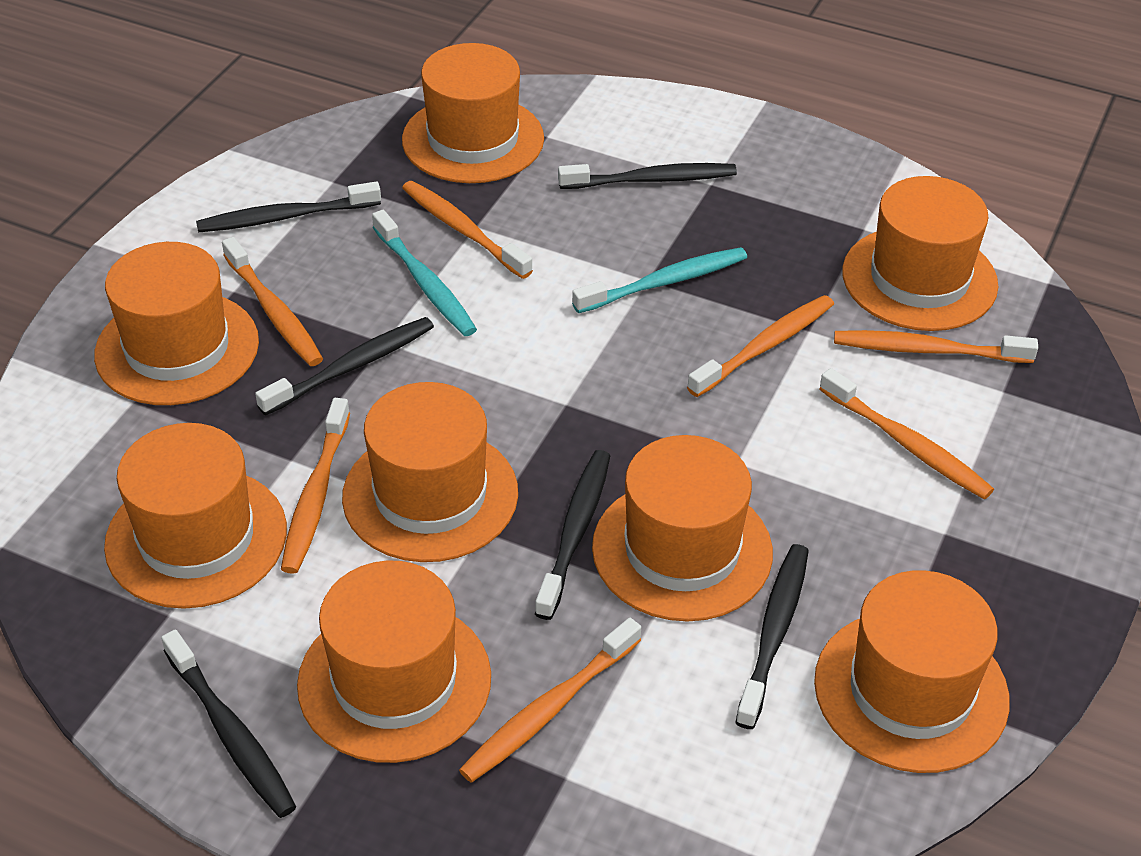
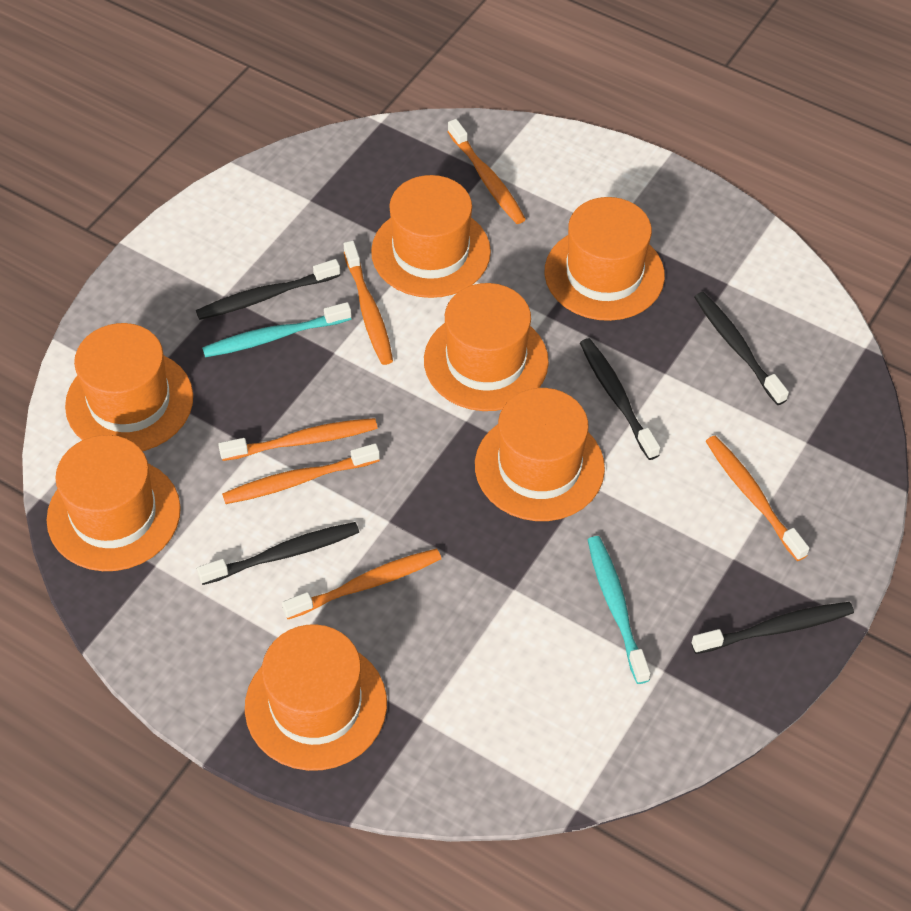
black toothbrush: [161,629,296,818] [196,182,381,232] [255,317,434,415] [535,450,610,620] [558,163,737,189] [735,544,809,729] = 6 -> [196,259,340,320] [197,522,359,585] [580,338,660,460] [691,602,854,654] [694,292,789,405] = 5
orange hat: [94,242,259,405] [104,423,287,609] [297,561,491,763] [342,382,518,562] [402,43,544,183] [592,435,773,621] [814,570,1010,773] [842,176,998,331] = 8 -> [46,435,181,571] [65,323,193,451] [245,624,387,771] [371,175,491,298] [424,283,549,411] [475,388,605,521] [544,197,665,321] = 7
orange toothbrush: [222,237,323,366] [281,398,350,574] [402,181,533,279] [459,618,641,783] [687,295,834,397] [819,368,994,499] [834,330,1038,363] = 7 -> [218,418,378,461] [222,443,380,504] [282,548,441,619] [344,241,393,365] [447,119,526,224] [706,436,810,561] = 6

